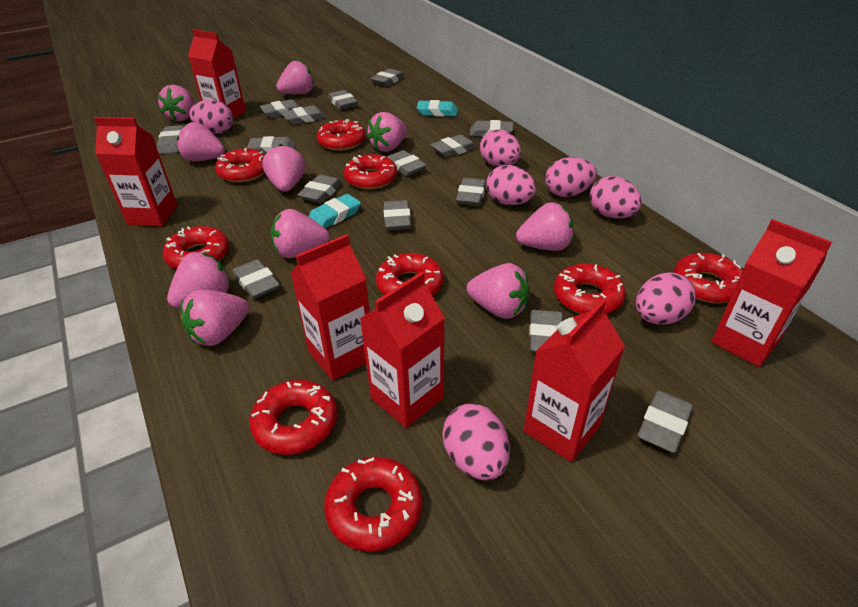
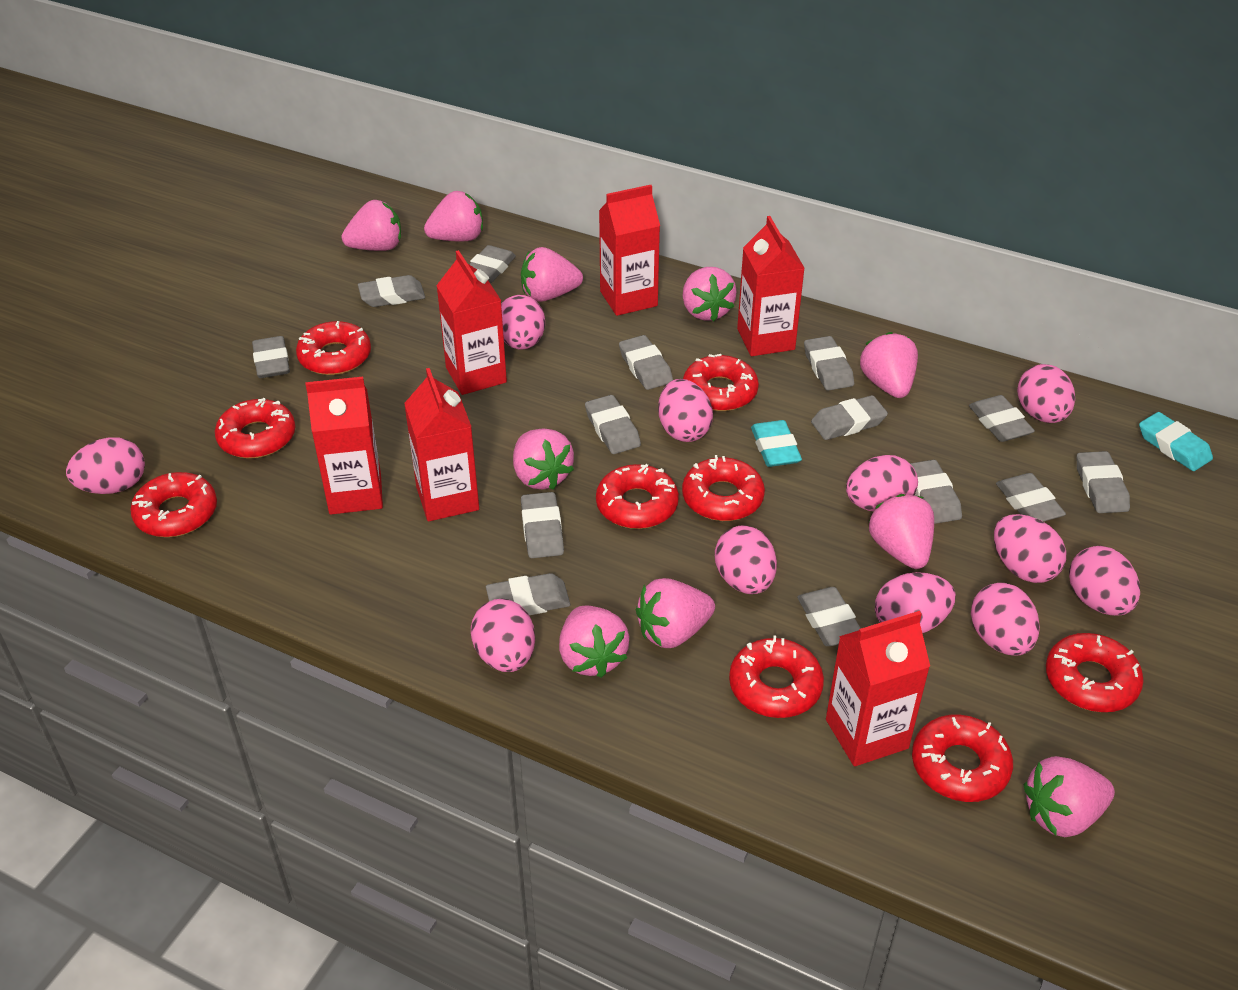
grey eraser: [157,125,183,154] [232,259,280,299] [247,136,296,154] [260,99,301,118] [281,105,326,125] [298,175,342,203] [328,90,358,110] [371,69,405,86] [384,200,411,230] [387,150,427,176] [430,134,477,158] [456,178,486,206] [470,120,513,137] [529,310,563,352] [638,391,693,453] = 15 -> [252,336,290,378] [358,275,425,307] [469,245,516,283] [486,573,571,615] [521,492,564,558] [585,395,641,454] [619,335,673,390] [797,587,861,646] [804,336,854,391] [811,395,888,440] [910,460,962,524] [969,395,1035,442] [996,473,1066,522] [1077,451,1130,513] = 14
pink egg: [189,100,233,134] [442,403,510,481] [480,129,521,167] [486,165,536,205] [545,157,597,197] [590,176,642,218] [636,272,696,325] = 7 -> [66,437,145,494] [471,599,535,672] [501,295,545,350] [658,379,713,442] [715,525,777,594] [846,455,918,512] [875,572,956,633] [971,583,1040,656] [994,514,1066,583] [1017,364,1075,423] [1069,546,1140,616] = 11

